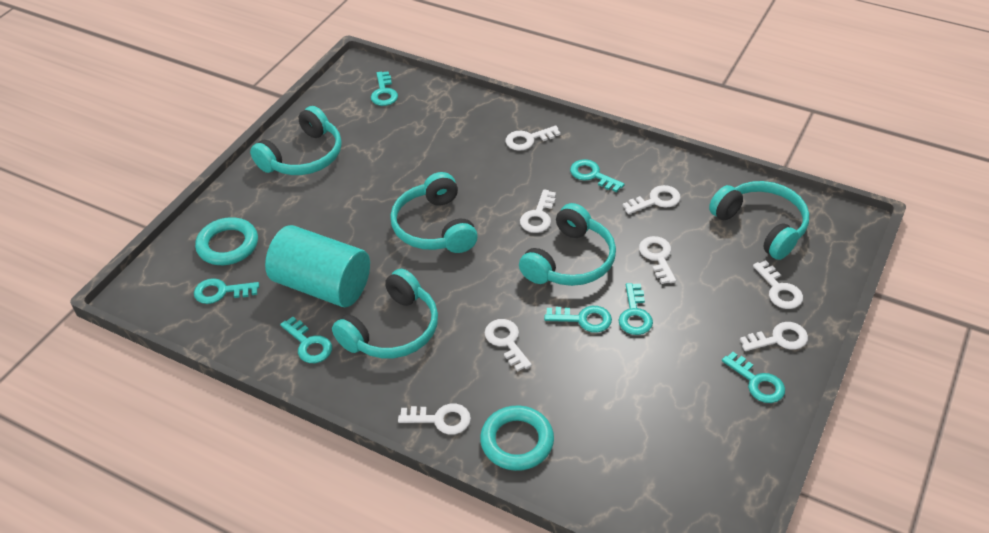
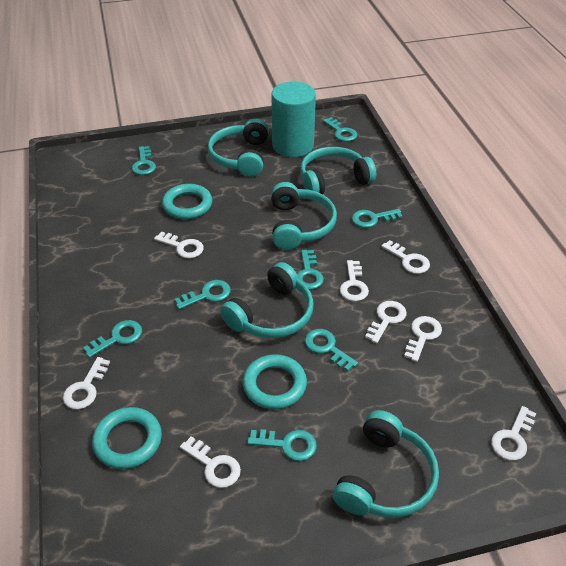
turquoise key: [194,278,259,304] [280,317,332,363] [371,71,398,106] [544,306,612,333] [570,159,625,192] [619,283,653,335] [722,352,785,403] = 7 -> [83,320,142,358] [132,146,156,175] [175,280,231,309] [247,429,317,461] [297,250,324,290] [305,329,358,371] [323,117,357,142] [352,209,402,228] = 8
turquoise ring: [195,217,258,265] [480,406,554,471] = 2 -> [92,407,162,469] [162,184,212,219] [243,354,307,409] = 3

